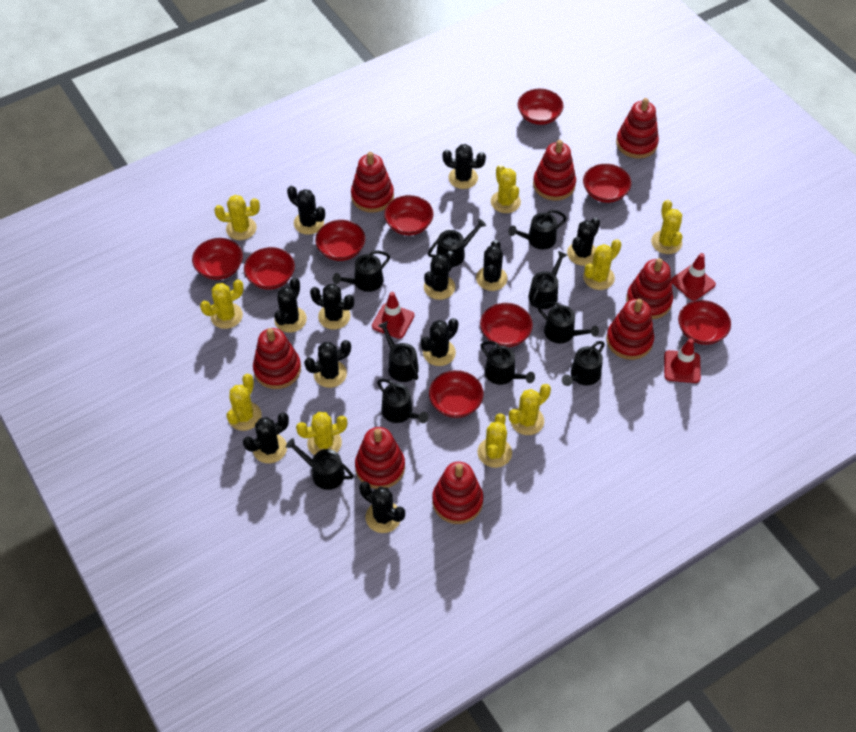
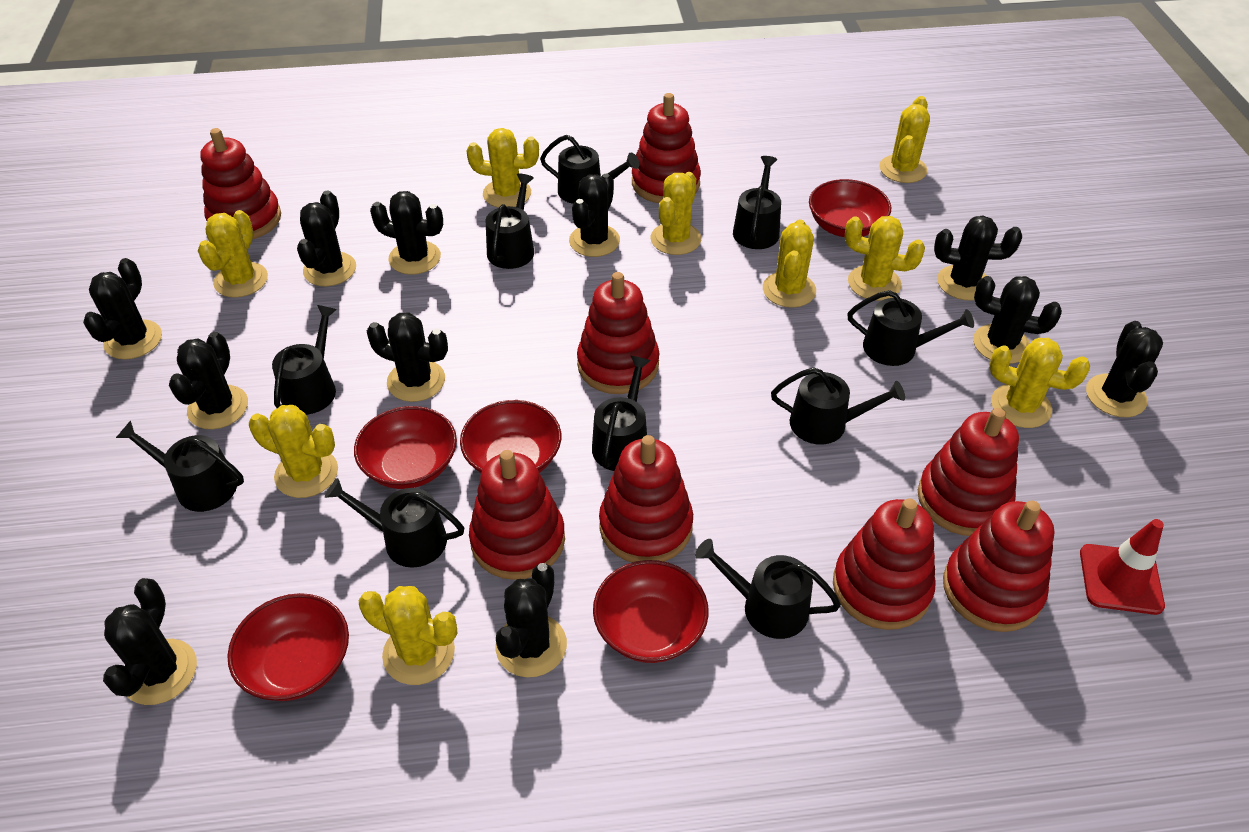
red bowl: [192,238,243,280] [244,247,295,290] [315,220,365,261] [384,195,433,235] [429,370,484,418] [480,303,533,347] [518,89,564,125] [583,164,631,203] [678,300,731,345] = 9 -> [227,593,349,701] [354,406,457,489] [460,400,561,473] [593,560,709,663] [809,179,891,237] = 5
red traffic cone: [372,292,414,339] [664,338,701,383] [671,253,716,301] = 3 -> [1080,519,1165,615] = 1

